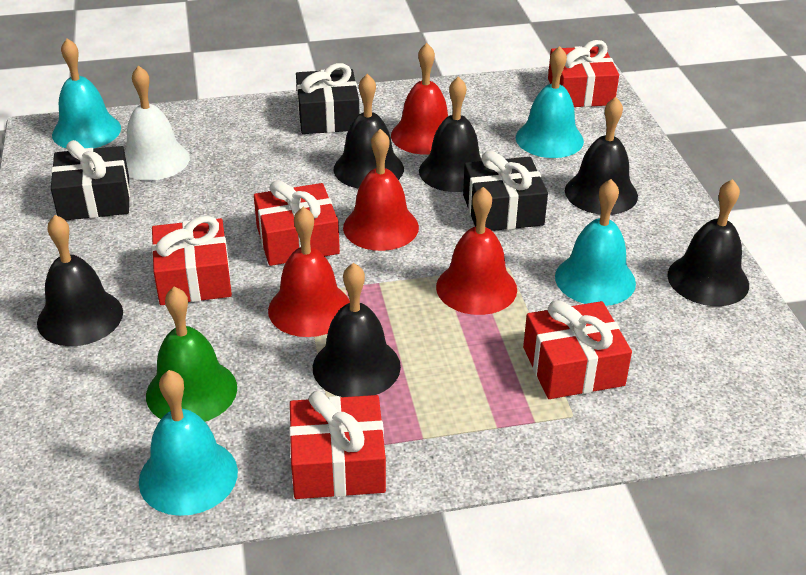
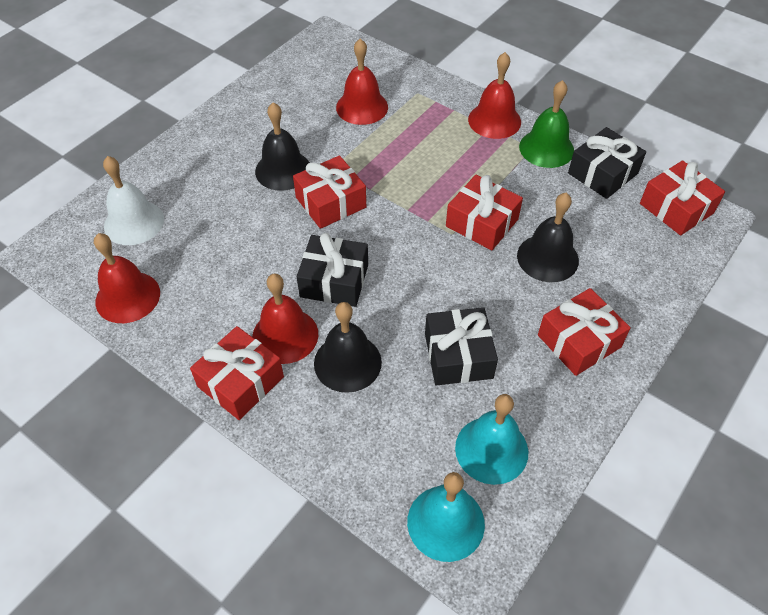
black bell: [37,215,123,346] [313,263,401,397] [334,74,404,189] [419,76,482,192] [565,97,638,215] [667,179,749,306] = 6 -> [255,102,310,191] [314,302,382,393] [517,193,579,282] = 3
turquoise bell: [52,38,121,149] [139,370,238,516] [516,46,584,158] [555,179,636,306] = 4 -> [407,472,485,562] [455,394,528,485] = 2

